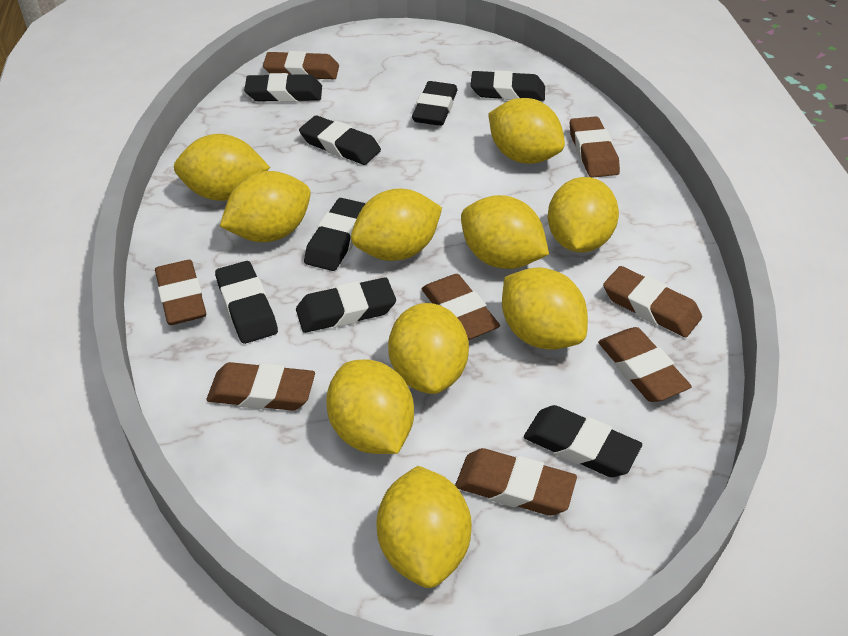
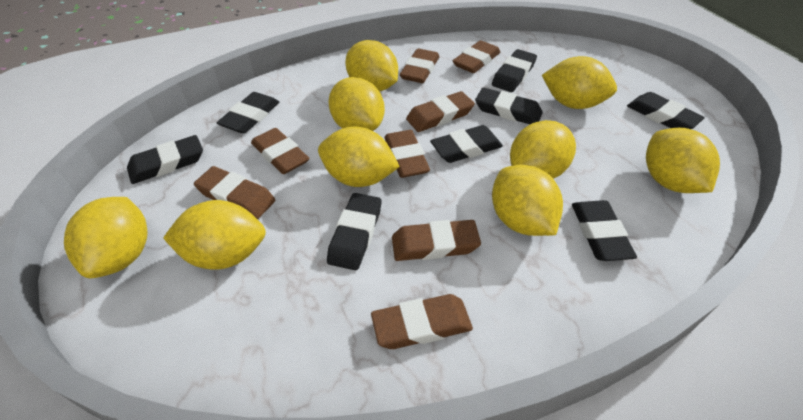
yellow lemon: [174,134,270,201] [220,171,311,242] [326,359,414,454] [351,189,442,261] [376,466,472,588] [388,303,469,394] [461,195,549,269] [488,98,565,164] [502,267,588,350] [548,177,619,253] = 10 -> [64,197,148,278] [163,200,266,270] [318,127,400,187] [329,77,385,131] [345,40,398,91] [492,165,563,236] [510,120,576,179] [542,56,617,109] [646,128,720,193] = 9

